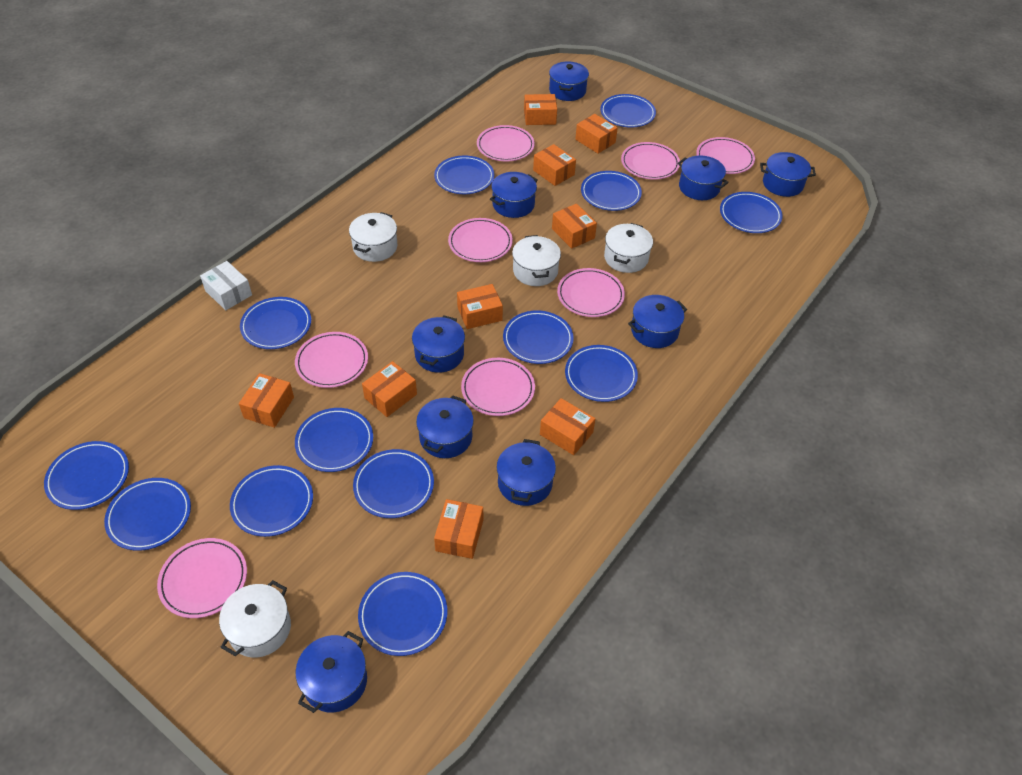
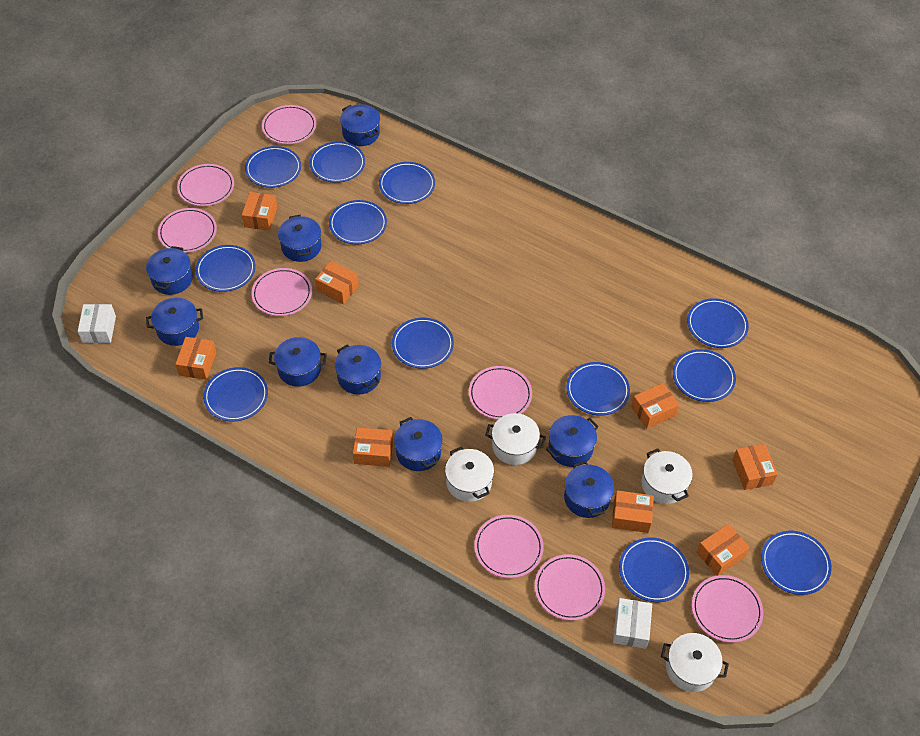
blue plate: [44,441,129,510] [104,478,191,551] [230,465,313,537] [240,297,311,349] [295,408,373,472] [353,449,434,518] [358,572,447,656] [434,155,494,194] [503,310,574,364] [565,345,638,402] [581,171,642,211] [600,94,656,128] [720,192,783,233] = 13 -> [195,245,256,292] [203,367,268,422] [245,146,301,188] [309,141,365,183] [329,200,387,244] [379,162,435,204] [392,317,454,369] [566,362,630,416] [619,538,689,602] [673,349,736,402] [687,298,749,348] [761,531,832,595] = 12
orange box: [239,373,294,428] [362,361,417,417] [434,499,483,559] [457,284,503,329] [524,94,557,125] [533,144,576,186] [540,398,595,455] [552,204,597,249] [575,114,618,153] = 9 -> [175,337,216,380] [242,192,277,231] [315,261,359,304] [353,427,393,467] [612,490,654,533] [631,383,679,429] [696,524,750,576] [732,444,778,490] = 8
white box: [200,261,252,310] = 1 -> [78,304,116,343] [613,598,652,649] = 2

